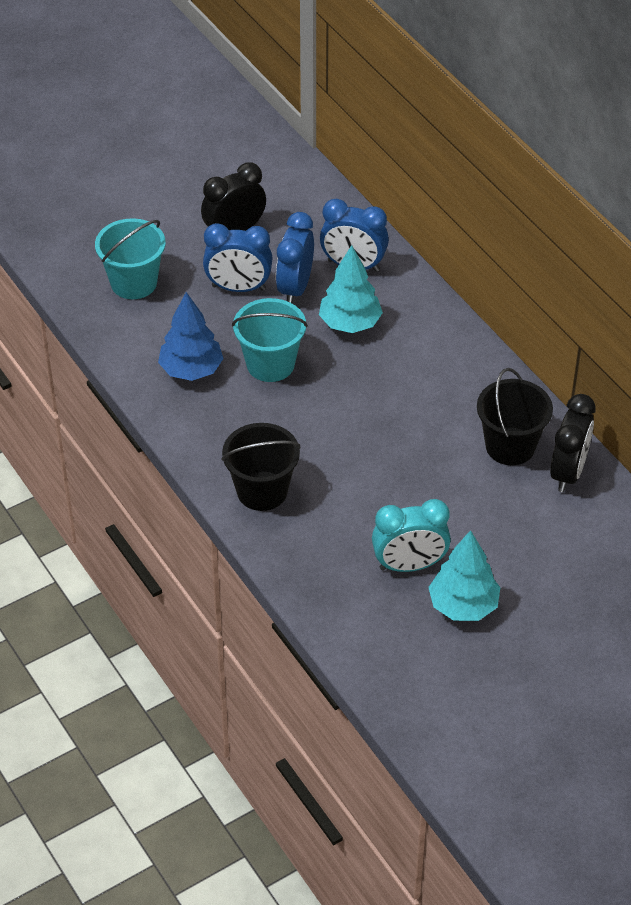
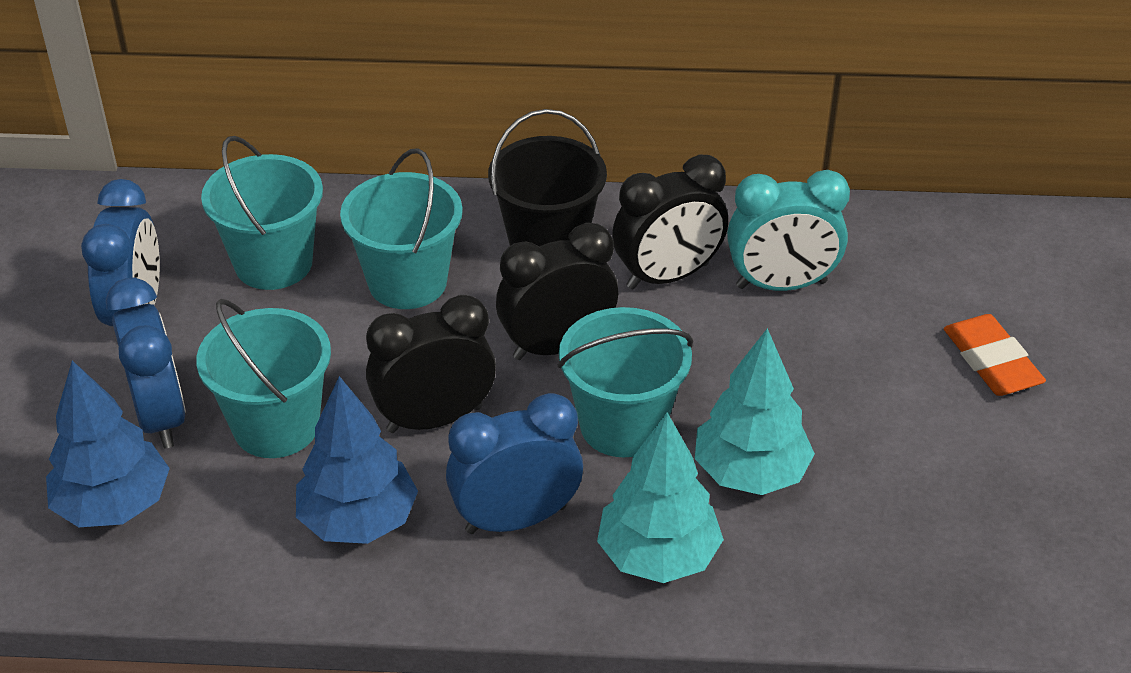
black bucket: [221,423,301,511] [477,368,553,465] = 2 -> [488,109,607,246] = 1
black clock: [201,162,266,231] [550,394,596,492] = 2 -> [366,295,496,433] [496,223,618,360] [612,154,728,290] = 3
blue tree: [158,292,224,381] = 1 -> [46,361,170,527] [296,376,418,544] = 2
orange eraser: none = 0 -> [944,314,1046,396] = 1
turquoise bucket: [95,218,166,299] [232,298,308,382] = 2 -> [196,299,331,458] [201,136,323,290] [340,148,463,309] [558,307,693,457] = 4

